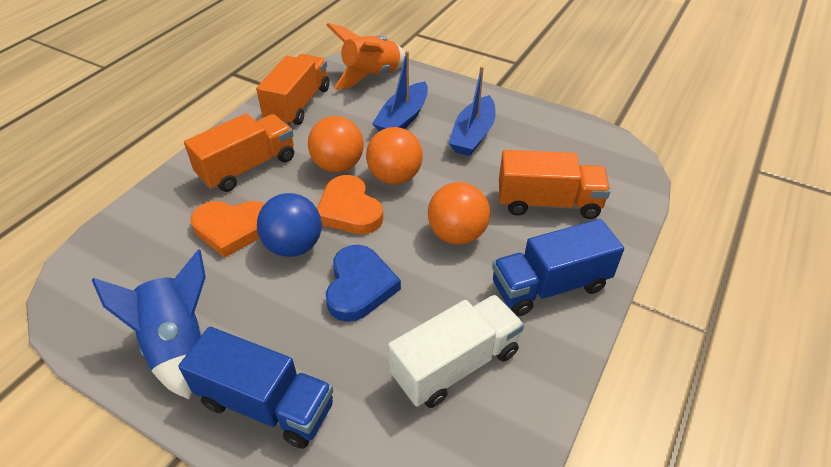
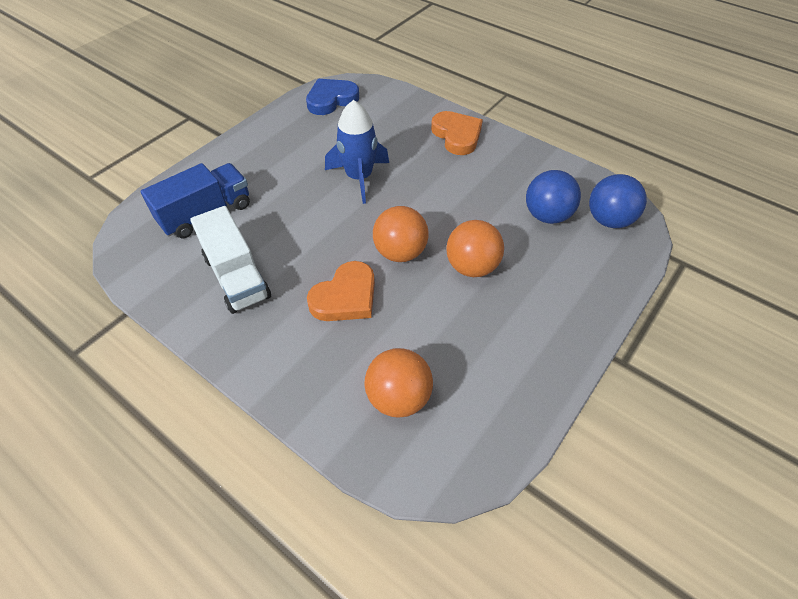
blue ball: [257,193,322,257] = 1 -> [526,170,581,224] [589,174,647,228] = 2
blue boat: [372,51,428,131] [449,66,496,156] = 2 -> none = 0
blue truck: [178,327,333,449] [492,219,624,316] = 2 -> [140,163,250,238] = 1
orange rocket: [327,23,405,90] = 1 -> none = 0
orange truck: [184,114,294,192] [256,54,329,126] [499,150,611,219] = 3 -> none = 0

